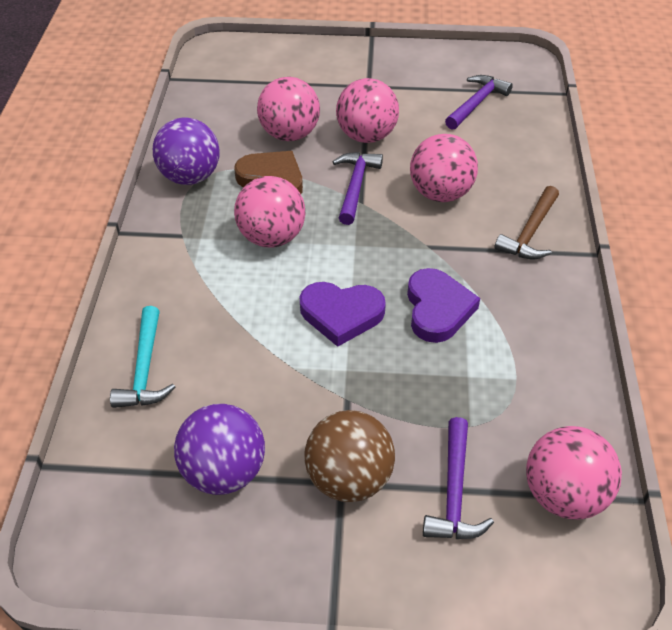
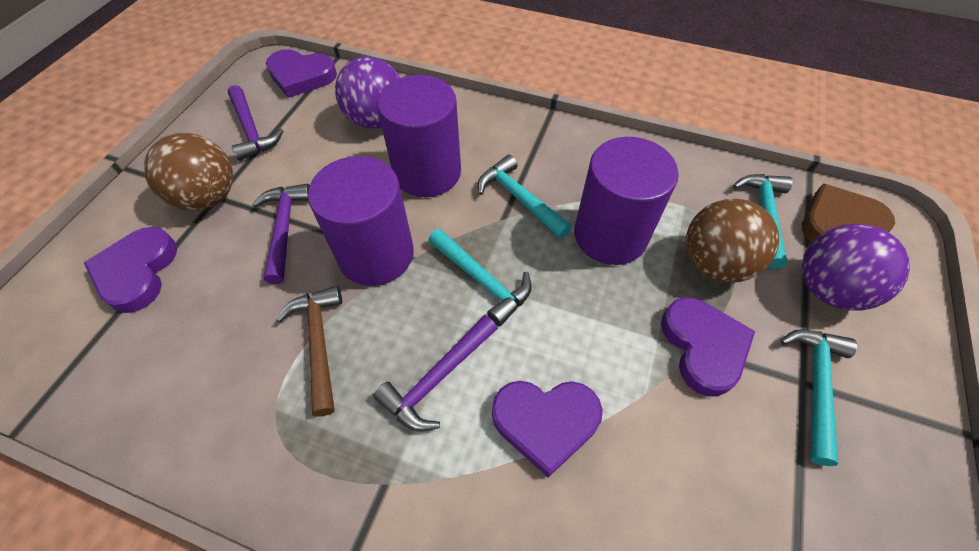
brown ball: [304,410,395,502] = 1 -> [144,133,233,211] [686,198,779,283] = 2
pink ball: [234,176,306,247] [257,77,320,141] [336,78,399,143] [410,134,478,202] [526,426,622,520] = 5 -> none = 0
purple cylinder: none = 0 -> [308,156,414,286] [377,75,461,197] [574,137,679,265] = 3
purple heart: [300,282,386,347] [407,268,480,343] = 2 -> [84,227,177,313] [266,49,337,98] [492,381,603,477] [661,297,755,396] = 4
turquoise hammer: [110,306,175,408] = 1 -> [428,229,532,326] [478,155,572,239] [733,174,793,269] [780,329,857,466] = 4

